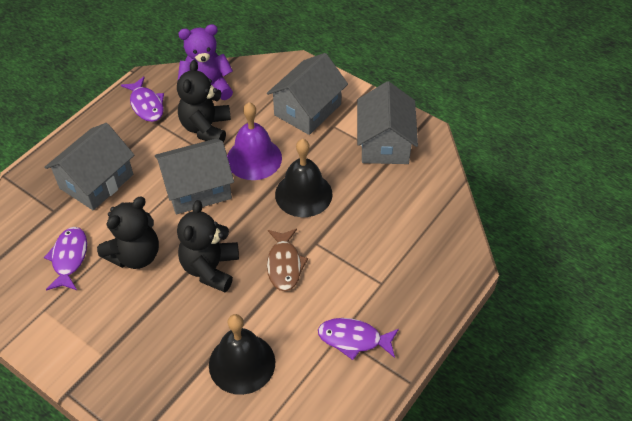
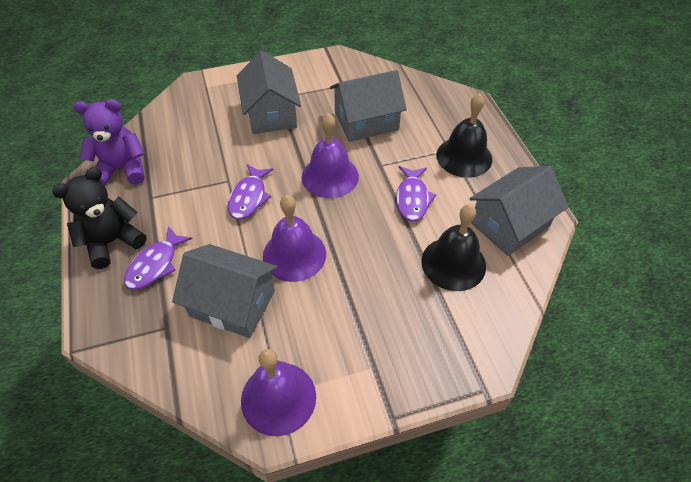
black teddy bear: [97,196,159,269] [177,60,231,142] [177,200,239,292] = 3 -> [52,167,147,269] = 1
brown fish: [267,228,308,291] = 1 -> none = 0
purple bell: [227,102,282,180] = 1 -> [241,349,316,436] [263,195,326,282] [302,113,359,198] = 3

